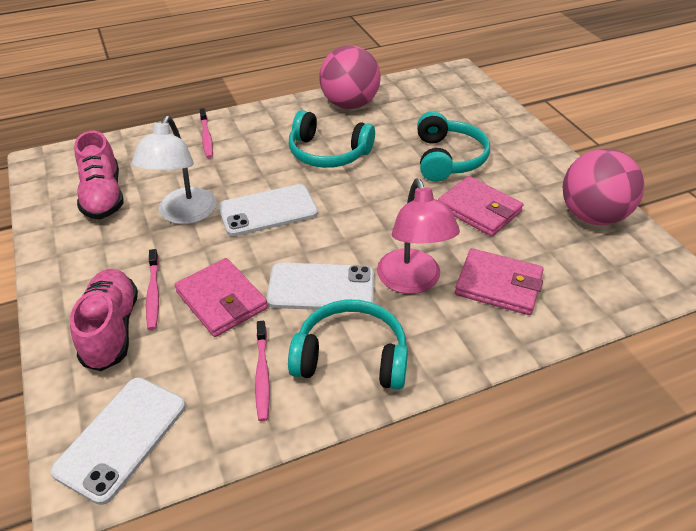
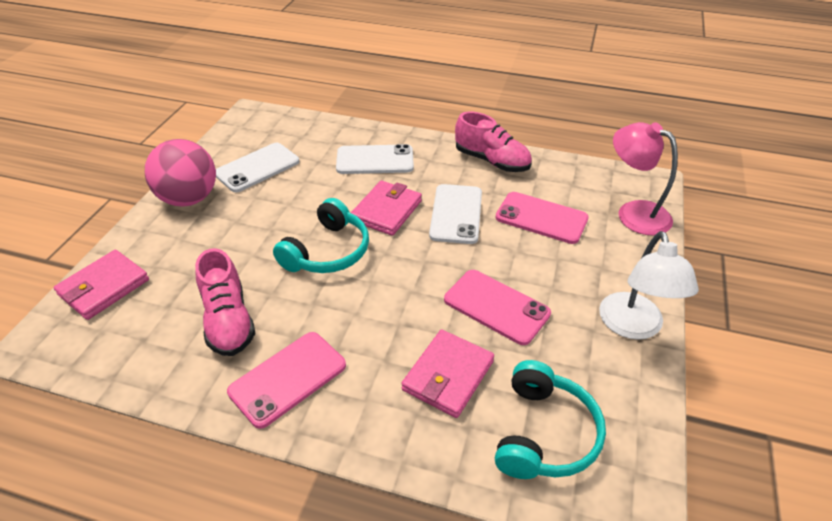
pink ball: [319,45,381,109] [563,149,644,225] = 2 -> [145,139,216,207] = 1
pink phone: none = 0 -> [227,332,346,429] [444,270,551,345] [495,192,589,244] = 3
pink toothbrush: [146,249,159,330] [200,108,213,158] [255,321,270,421] = 3 -> none = 0
turquoise headphones: [288,300,408,390] [289,110,375,168] [417,111,490,182] = 3 -> [273,198,369,273] [495,360,606,479] = 2

